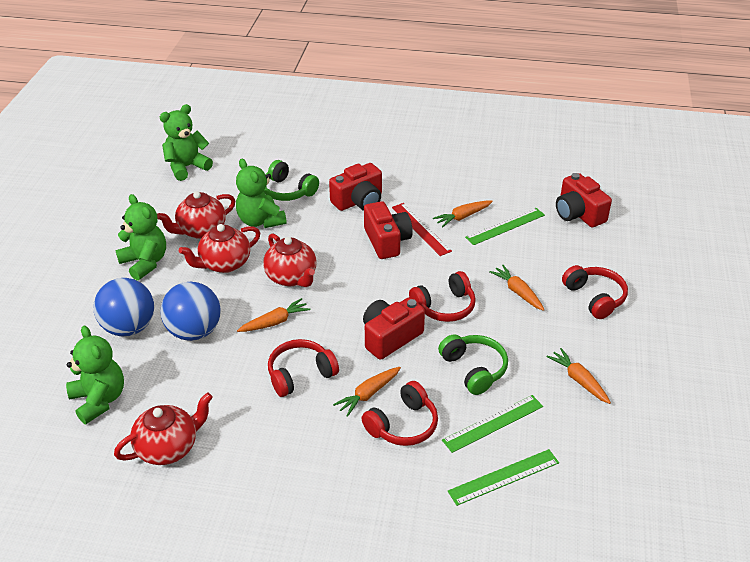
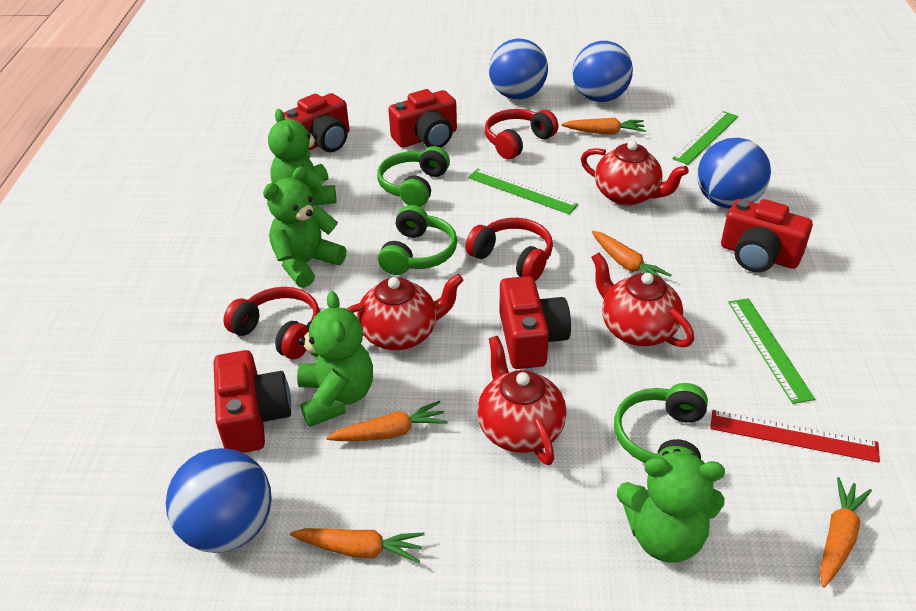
blue ball: [94,278,154,336] [160,282,221,341] = 2 -> [166,448,272,553] [489,39,548,99] [573,41,633,102] [697,138,771,209] = 4
green headphones: [264,160,319,201] [438,334,508,395] = 2 -> [377,146,450,207] [378,205,457,275] [614,383,708,463] = 3
red camera: [329,163,382,211] [363,298,425,360] [364,201,413,259] [556,173,612,227] = 4 -> [214,350,291,453] [283,93,349,152] [388,89,457,148] [500,276,571,369] [721,199,813,272] = 5
red headphones: [268,339,339,397] [362,381,438,446] [409,271,476,322] [562,265,628,319] = 4 -> [223,287,320,359] [465,218,553,281] [484,109,559,159] = 3

